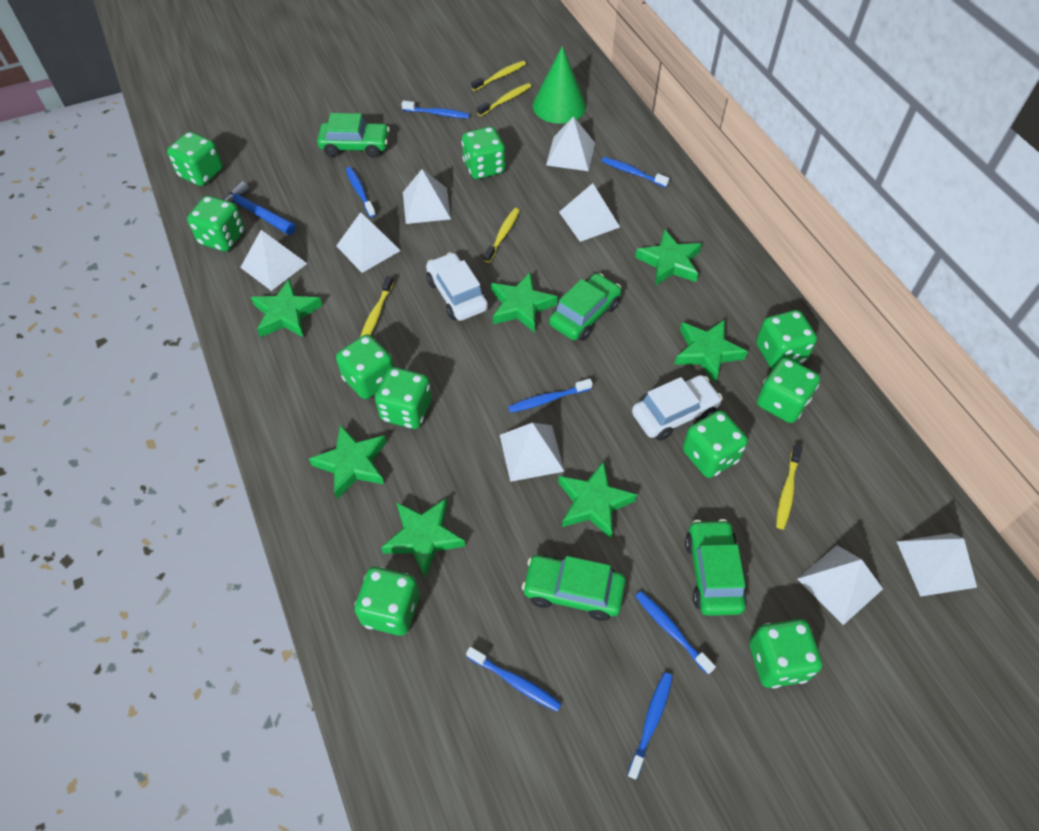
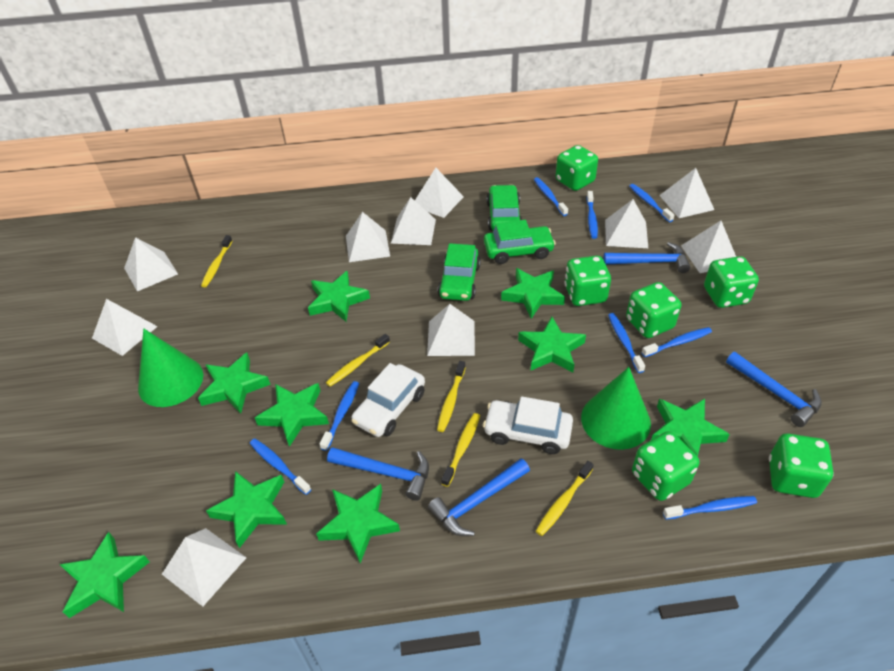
blue hammer: [222,181,296,235] = 1 -> [327,447,429,501] [428,458,530,536] [603,242,690,273] [726,352,822,427] = 4
blue toothbrush: [346,167,376,217] [401,101,470,118] [466,647,562,712] [508,378,593,413] [602,157,670,187] [627,672,673,780] [635,591,716,675] = 7 -> [250,438,311,495] [320,381,359,451] [534,177,568,216] [586,191,598,239] [608,313,645,373] [629,184,674,222] [642,327,712,357] [663,496,757,520] = 8
green car: [317,113,390,158] [522,555,626,621] [549,273,621,341] [685,519,747,616] = 4 -> [438,243,481,301] [484,220,556,264] [487,185,522,231] = 3
green cone: [532,46,586,124] = 1 -> [138,329,203,407] [581,367,651,450] = 2
green dice: [167,132,223,186] [187,196,245,252] [336,334,394,399] [354,567,420,636] [375,367,432,429] [461,127,506,179] [683,410,748,478] [749,619,822,688] [756,310,817,369] [757,358,820,423] = 10 -> [556,145,598,191] [564,256,611,306] [626,282,681,338] [632,431,699,501] [704,256,759,308] [769,433,834,498] = 6
green star: [251,279,323,338] [309,425,387,499] [381,498,465,578] [491,272,558,333] [558,461,637,539] [635,229,702,286] [674,320,748,383] = 7 -> [59,532,150,618] [198,353,271,414] [206,471,287,548] [255,383,329,447] [308,271,370,322] [316,484,400,563] [501,268,565,319] [518,317,586,372] [651,399,730,457] = 9
white pyramid: [240,230,308,291] [336,212,401,273] [403,169,451,224] [500,423,565,482] [546,117,595,171] [559,183,620,242] [798,545,883,625] [896,533,977,597] = 8 -> [92,299,158,356] [124,237,178,291] [162,528,247,607] [346,212,390,262] [391,197,436,245] [415,168,464,218] [427,304,475,356] [605,199,648,248] [659,168,714,218] [681,221,736,273] = 10

